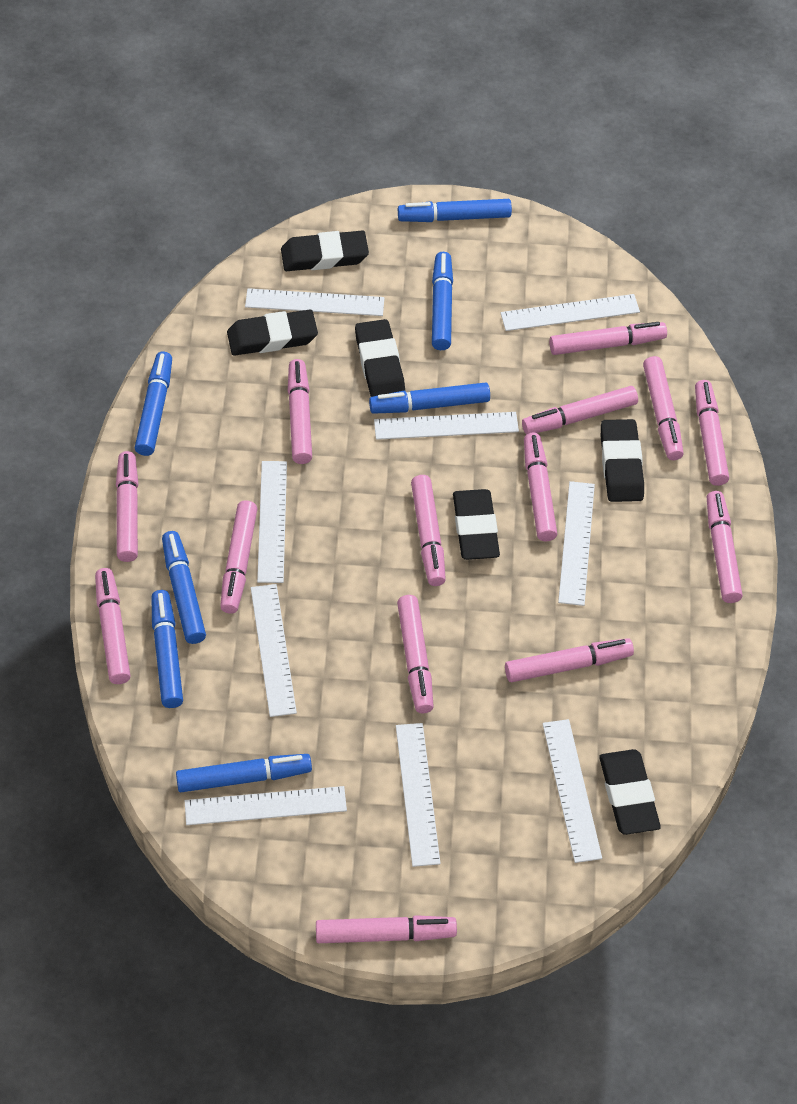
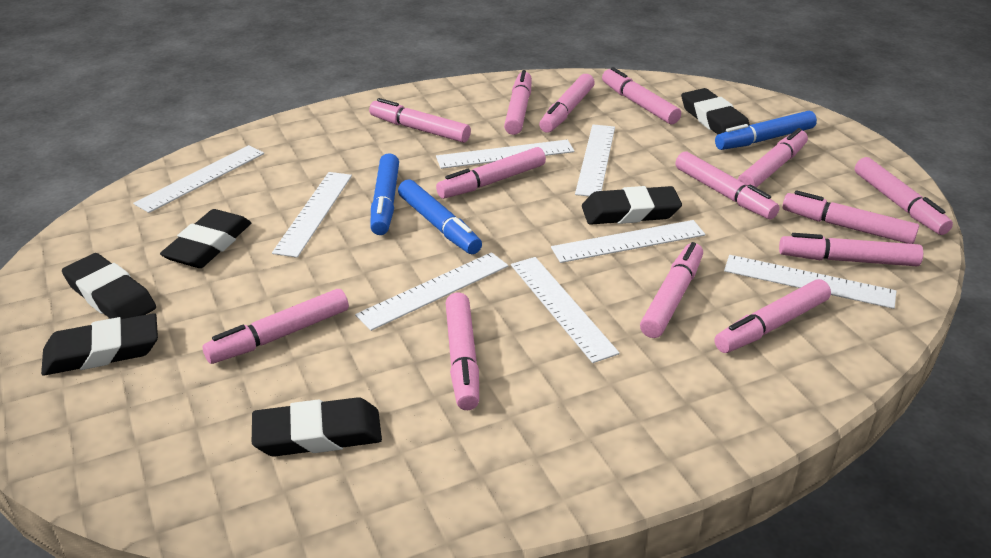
blue marker: [135,352,172,456] [151,590,183,708] [162,531,206,644] [176,754,312,792] [369,382,490,414] [398,199,512,222] [432,252,453,350] = 7 -> [370,153,399,235] [398,179,482,254] [715,111,817,150] = 3
white ruler: [185,786,347,825] [245,288,384,316] [251,584,297,717] [257,461,287,583] [374,412,519,440] [396,723,441,867] [501,294,640,331] [543,719,602,863] [558,481,595,606] = 9 -> [133,145,264,213] [272,172,352,258] [355,252,508,331] [436,140,575,169] [511,257,620,363] [551,220,705,263] [575,124,615,196] [724,255,896,309] = 8

